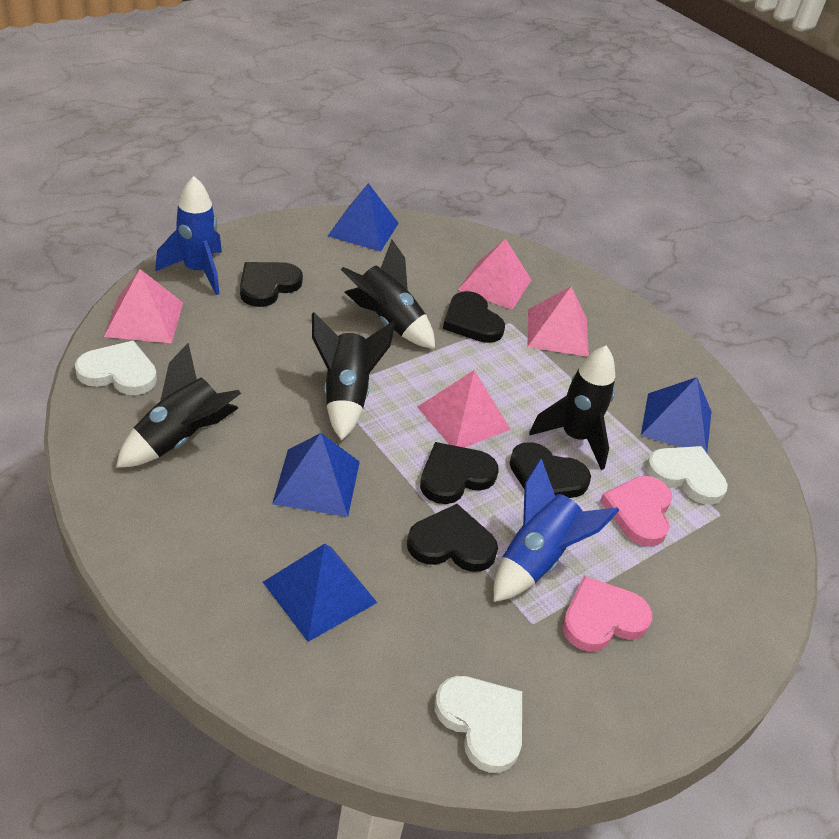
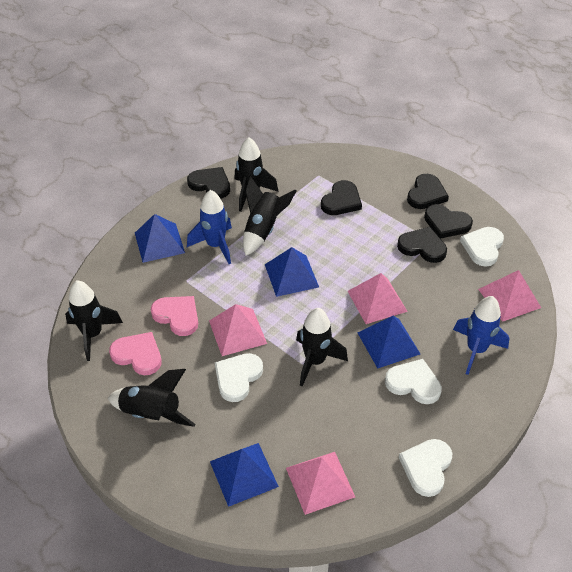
black rocket: [116,343,241,467] [312,313,395,440] [341,240,435,349] [529,346,615,470] = 4 -> [65,280,123,361] [108,369,195,427] [234,137,279,211] [243,176,296,256] [296,308,348,387] = 5
white heart: [75,341,157,395] [434,676,522,773] [646,446,728,505] = 3 -> [215,353,263,402] [385,359,442,404] [399,439,452,497] [460,227,504,266] = 4

